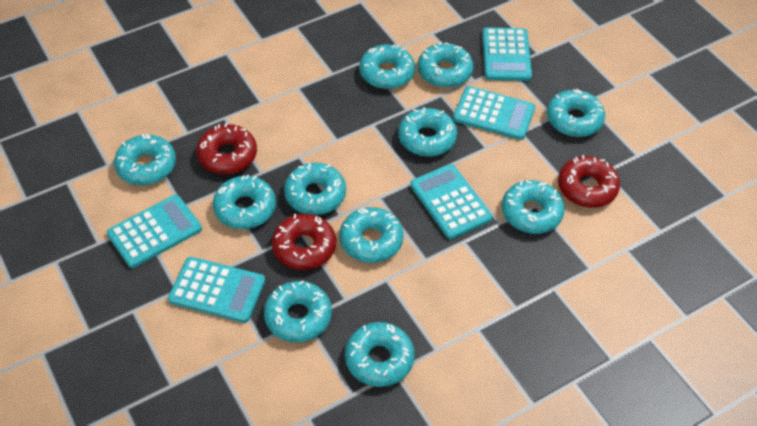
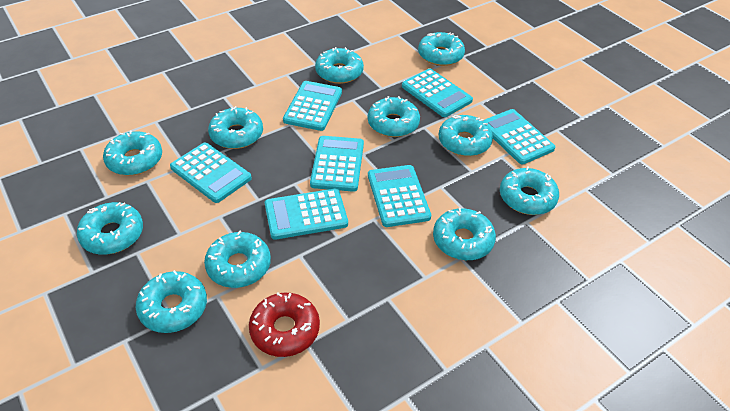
red donut: [196,123,257,174] [272,214,336,270] [558,155,620,208] = 3 -> [249,293,320,357] = 1
turquoise calculator: [107,195,202,268] [168,257,265,323] [410,164,492,239] [453,86,535,140] [482,27,532,81] = 5 -> [170,143,252,203] [265,189,348,240] [283,81,342,131] [310,136,364,192] [368,165,431,227] [402,69,473,117] [484,109,555,164] = 7

